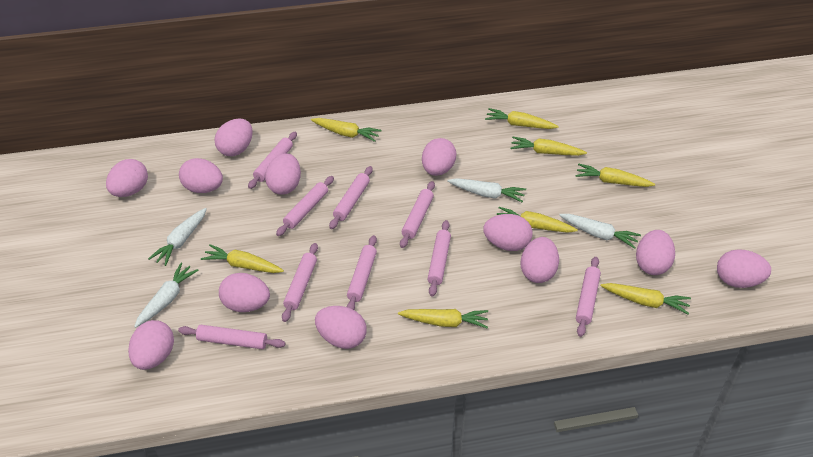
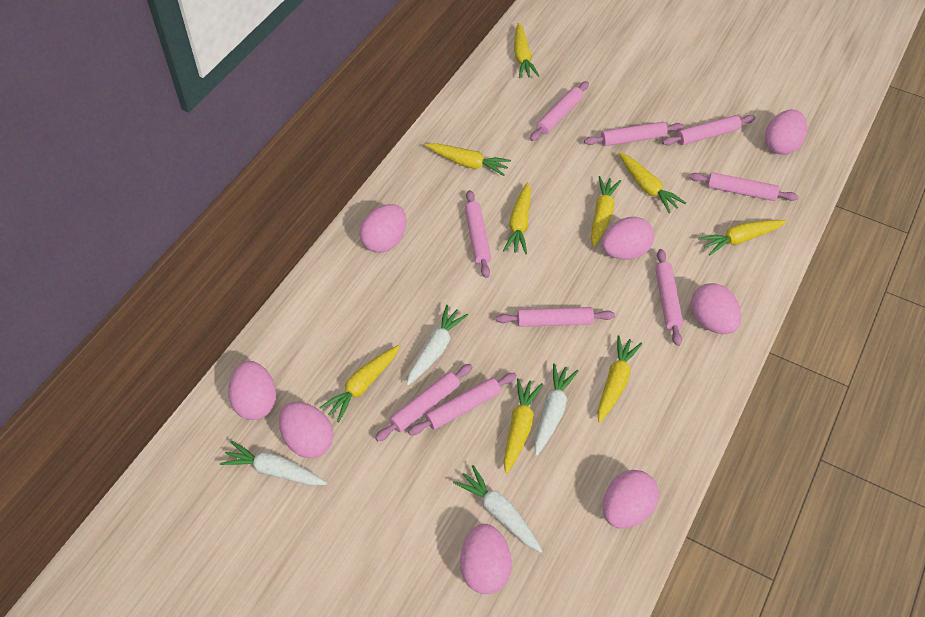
pink egg: [106,159,148,197] [128,320,174,370] [179,158,223,193] [215,119,253,156] [219,273,270,312] [265,153,301,195] [315,306,367,349] [422,138,456,176] [483,214,533,251] [520,237,559,283] [636,230,675,275] [717,249,771,288] = 12 -> [228,361,276,420] [279,402,333,458] [359,204,406,253] [460,524,512,594] [602,217,654,260] [603,470,659,528] [690,283,741,334] [765,110,807,155] = 8
yellow carrot: [201,244,284,273] [311,118,382,142] [398,309,488,329] [485,108,559,129] [497,207,578,233] [510,137,587,156] [576,163,655,187] [601,283,691,314] = 8 -> [319,345,400,422] [425,143,511,176] [503,182,531,254] [504,378,543,474] [514,23,539,78] [591,176,621,247] [598,335,642,423] [619,152,686,213] [698,220,787,255] = 9

